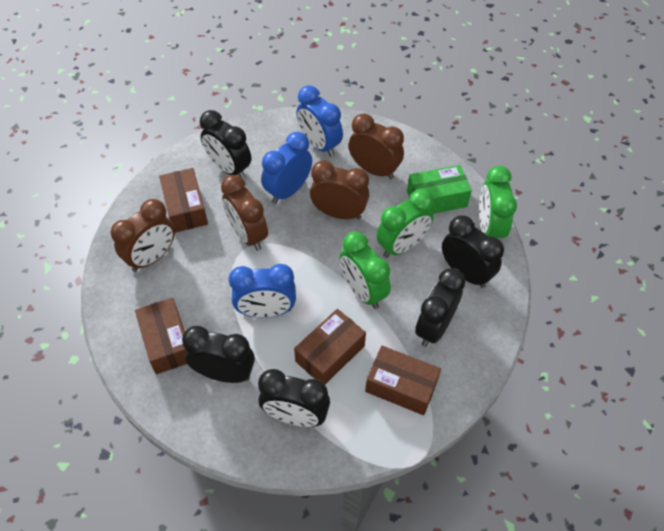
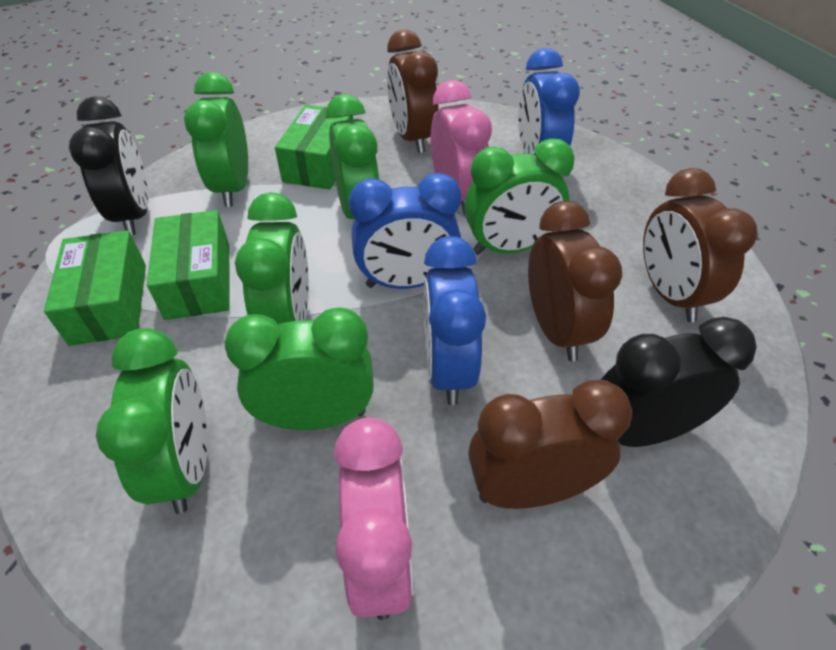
black clock: [182,326,255,383] [200,110,252,179] [258,369,330,427] [415,268,465,347] [442,215,504,288] = 5 -> [69,96,149,235] [601,317,757,447] = 2
brown box: [135,298,187,374] [159,168,208,233] [294,309,366,384] [365,346,441,415] = 4 -> none = 0
green box: [407,165,472,214] = 1 -> [44,230,146,346] [147,210,230,320] [275,105,353,190] = 3
green clock: [340,232,391,309] [376,189,434,258] [479,166,517,238] = 3 -> [96,328,208,514] [184,72,248,207] [225,307,374,430] [235,192,309,324] [326,94,380,219] [464,138,575,255] = 6
pink clock: none = 0 -> [334,418,413,620] [431,80,492,216] = 2

